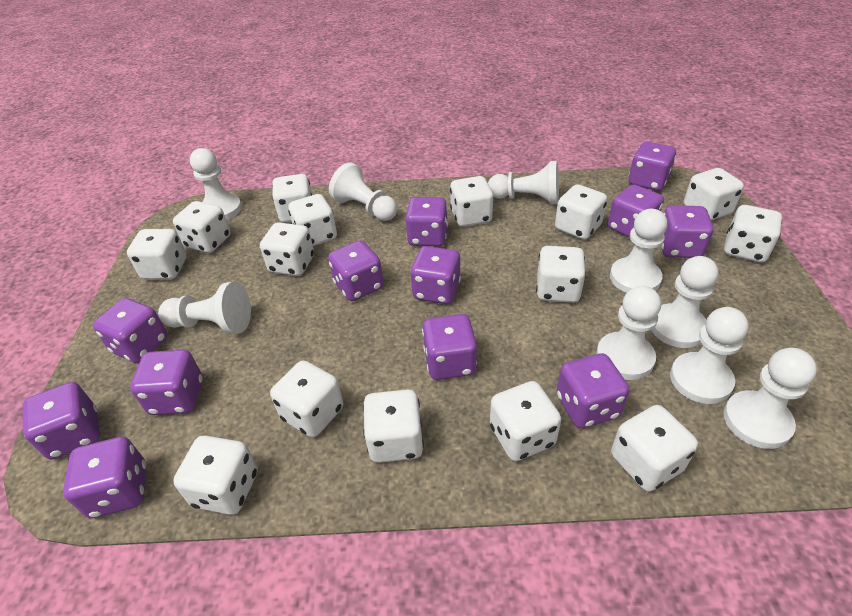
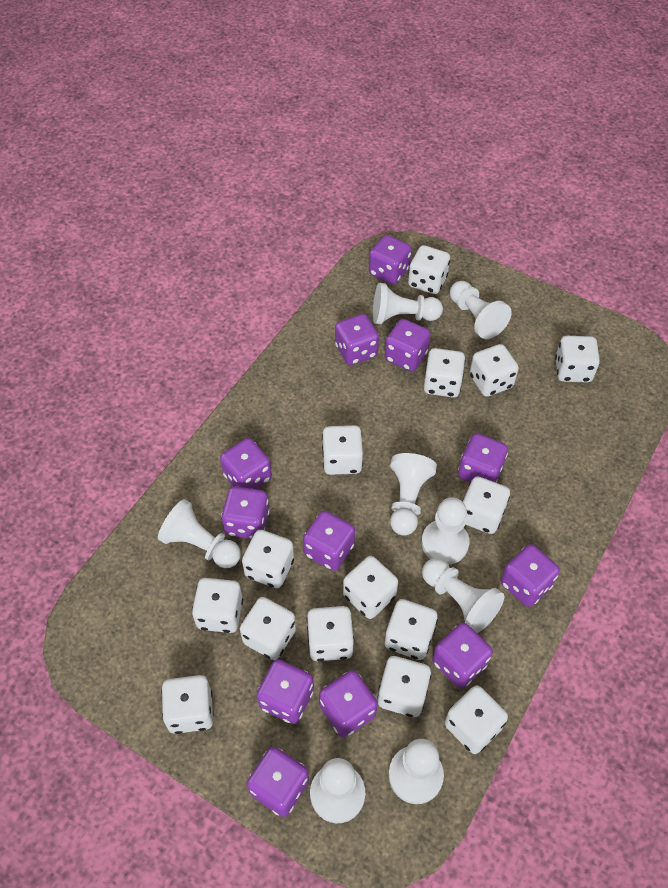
white pawn: [158,282,251,334] [190,148,242,220] [329,162,397,221] [488,161,559,205] [596,286,661,380] [610,209,667,293] [651,256,718,348] [670,307,749,404] [723,348,817,449] = 9 -> [158,499,241,568] [310,758,365,823] [373,283,443,324] [388,739,444,804] [390,453,437,536] [421,497,469,565] [422,558,504,633] [450,281,512,339] = 8

